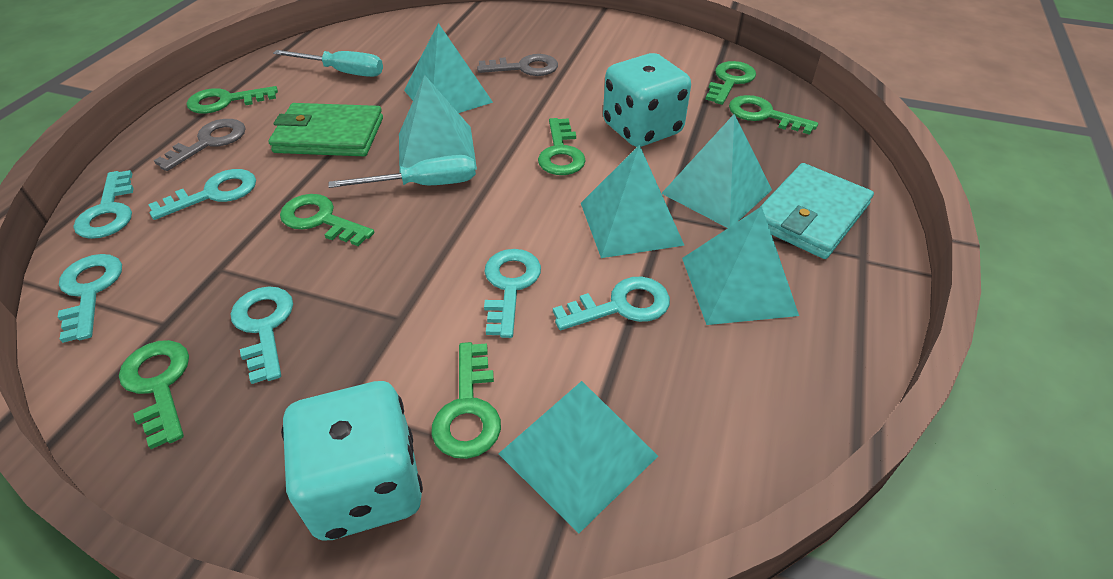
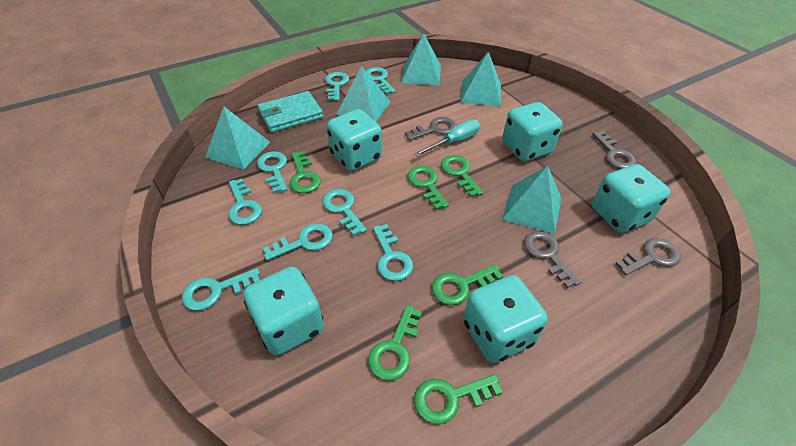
green key: [119,340,189,449] [187,86,278,113] [280,194,374,246] [431,342,501,459] [538,118,586,175] [705,61,756,105] [729,95,818,135] = 7 -> [290,151,321,193] [368,305,422,381] [407,166,449,210] [414,374,502,424] [432,264,503,305] [441,155,483,197] = 6
green wallet: [268,103,383,156] = 1 -> none = 0
grey key: [154,119,245,171] [477,54,558,76] = 2 -> [405,117,457,141] [524,231,581,288] [592,131,636,169] [615,238,681,276] = 4
turquoise dice: [281,381,423,541] [603,53,691,147] = 2 -> [244,267,324,355] [327,109,382,171] [463,275,548,363] [502,102,563,161] [592,164,670,233] = 5
turquoise key: [57,254,122,343] [74,170,134,239] [148,169,256,220] [231,286,293,384] [484,249,541,338] [553,277,670,330] = 6 -> [182,268,260,311] [228,178,262,225] [257,151,288,193] [263,223,333,261] [322,189,367,236] [325,72,349,101] [366,67,396,94] [373,224,413,281] = 8
turquoise pyramid: [399,75,477,173] [404,23,493,113] [498,381,658,534] [581,145,685,258] [661,114,772,228] [682,206,799,325] = 6 -> [205,107,270,170] [336,66,390,122] [401,33,441,86] [460,52,501,106] [502,166,562,234] = 5
turquoise screwdriver: [273,50,383,77] [328,155,476,188] = 2 -> [414,119,480,157] = 1

